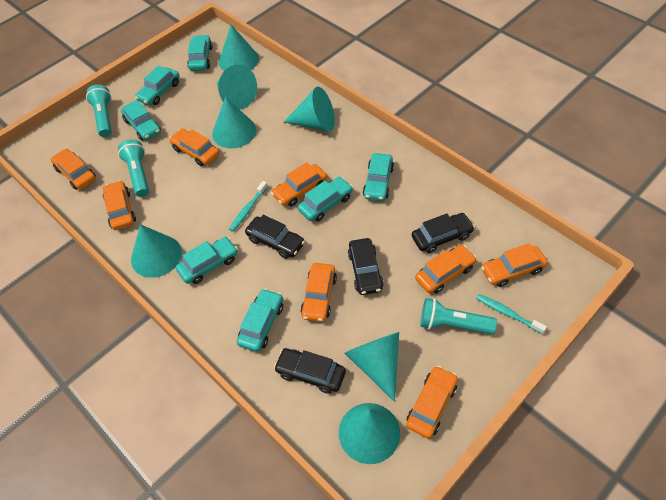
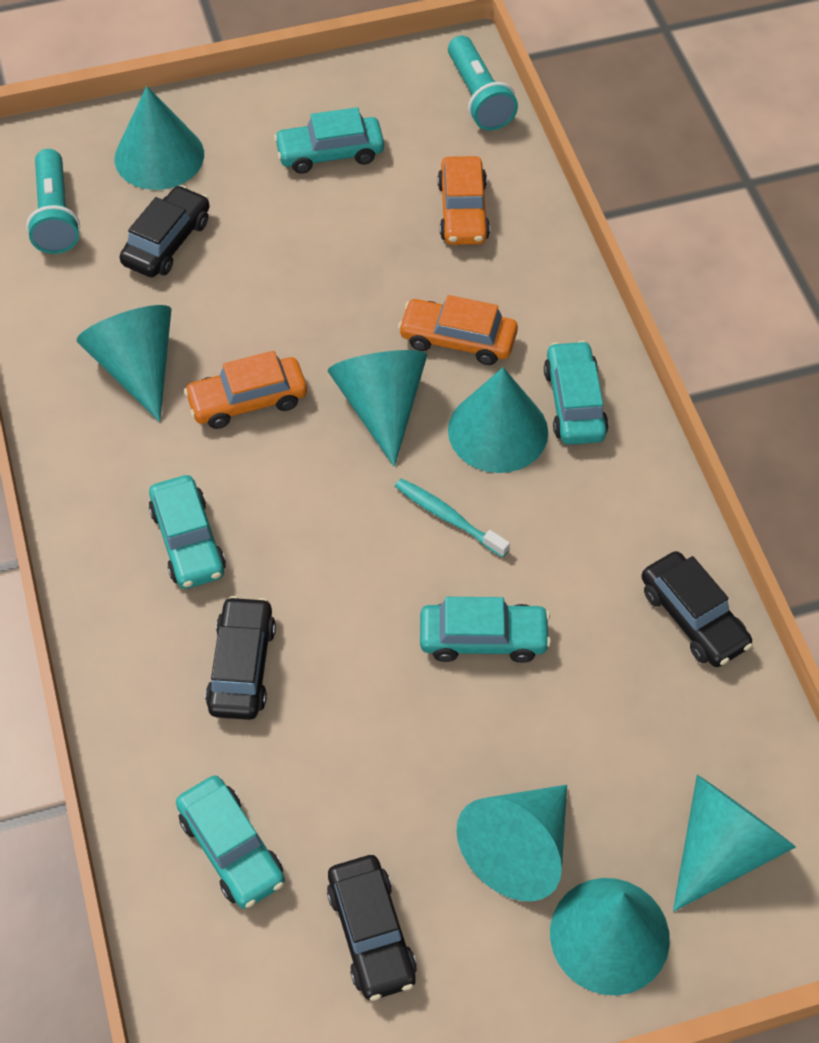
orange car: [51,149,96,190] [103,180,136,230] [169,128,219,166] [271,162,327,207] [301,263,337,322] [406,366,458,439] [415,245,477,294] [481,243,547,287] = 8 -> [184,351,307,429] [398,295,518,365] [438,156,490,245] = 3
turquoise car: [121,100,161,141] [135,66,180,105] [176,237,238,284] [187,35,213,71] [237,289,283,352] [298,177,353,221] [363,153,394,201] = 7 -> [149,475,226,589] [176,775,285,909] [274,107,384,174] [420,597,551,663] [544,340,609,445] = 5
turquoise flashlight: [86,85,112,137] [118,139,149,197] [420,298,497,334] = 3 -> [26,149,80,254] [448,36,518,131] = 2
turquoise toothbrush: [229,181,268,232] [476,294,547,334] = 2 -> [395,478,510,557] = 1

